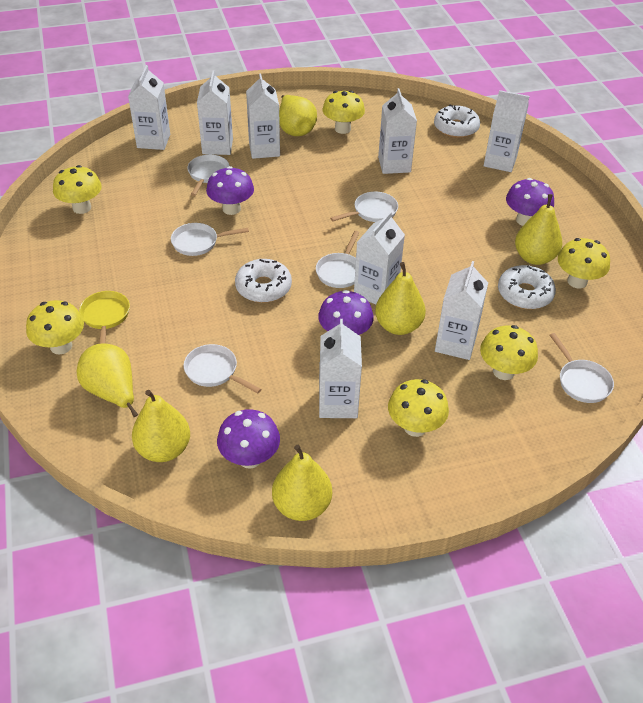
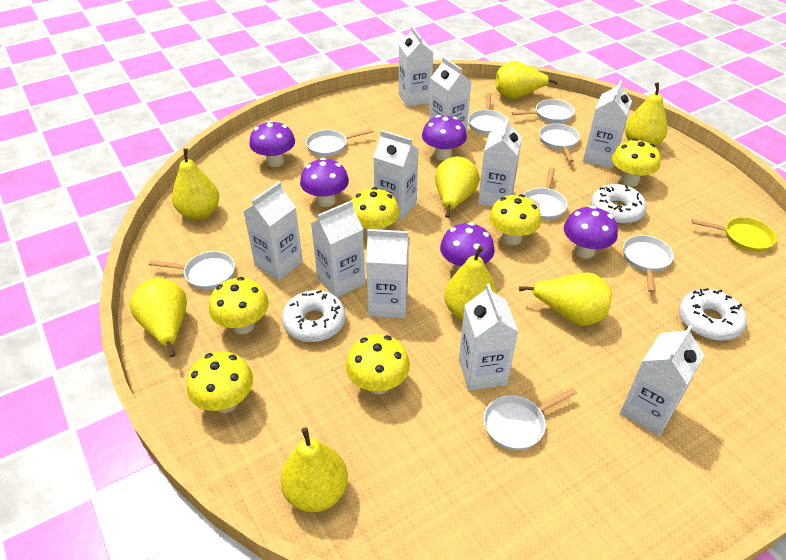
purple mushroom: [206,166,254,215] [217,409,280,469] [318,290,374,335] [506,178,554,226] = 4 -> [249,121,295,167] [300,158,349,207] [422,115,467,160] [440,222,495,272] [564,206,618,258] = 5
white carton: [128,65,170,150] [197,70,233,155] [246,73,280,159] [319,319,362,418] [354,211,405,304] [378,88,417,174] [435,261,488,360] [484,90,530,172] = 8 -> [243,181,303,280] [311,200,365,298] [366,229,409,318] [373,130,418,220] [399,26,433,107] [429,57,471,133] [459,284,519,391] [478,117,522,207] [583,80,632,168] [620,325,704,436] = 10
white pan: [171,223,249,256] [184,344,262,394] [187,155,230,196] [316,231,359,288] [330,192,398,222] [550,333,614,403] = 6 -> [149,251,235,290] [306,129,374,157] [468,93,507,135] [484,388,577,450] [511,99,575,123] [524,167,568,220] [539,124,580,162] [623,235,674,293] = 8
yellow pear: [76,344,138,417] [132,390,190,462] [272,445,332,521] [279,95,317,136] [375,262,426,335] [515,194,562,265] = 6 -> [130,278,187,357] [172,148,219,220] [280,427,348,512] [435,157,479,218] [444,246,498,320] [496,61,558,99] [519,273,612,326] [625,83,668,146] = 8

